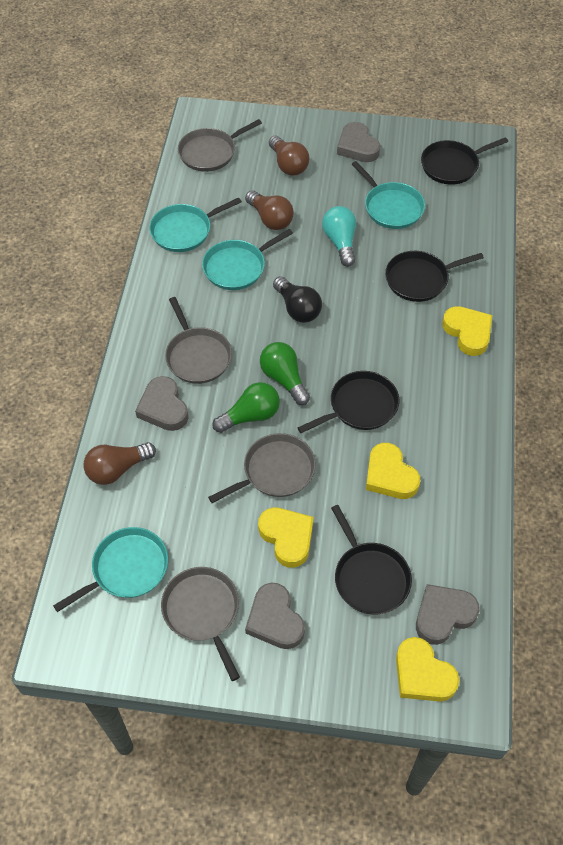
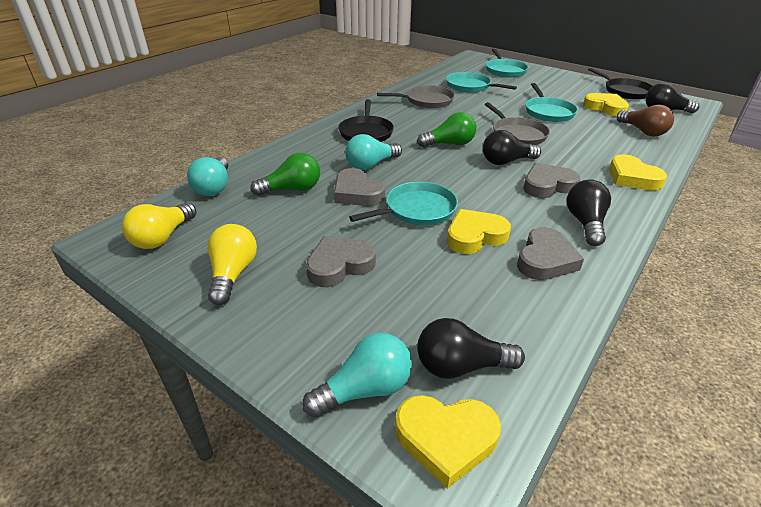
black light bulb: [273,276,322,323] = 1 -> [417,318,525,379] [483,130,541,165] [567,180,611,246] [645,82,700,113] = 4
black pan: [297,371,399,433] [331,505,412,615] [385,251,484,302] [421,137,508,185] = 4 -> [338,99,394,142] [588,68,652,100] = 2
brown light bulb: [84,442,156,485] [245,190,294,230] [269,135,309,176] = 3 -> [617,105,674,137] = 1
grey pan: [161,567,240,681] [165,297,232,384] [178,119,262,172] [208,433,316,503] = 4 -> [377,85,455,108] [485,102,550,145] = 2
turquoise light bulb: [322,206,356,267] = 1 -> [187,157,228,196] [302,333,412,418] [345,134,402,170] = 3
yellow light bulb: none = 0 -> [122,202,197,249] [207,224,257,305] = 2

